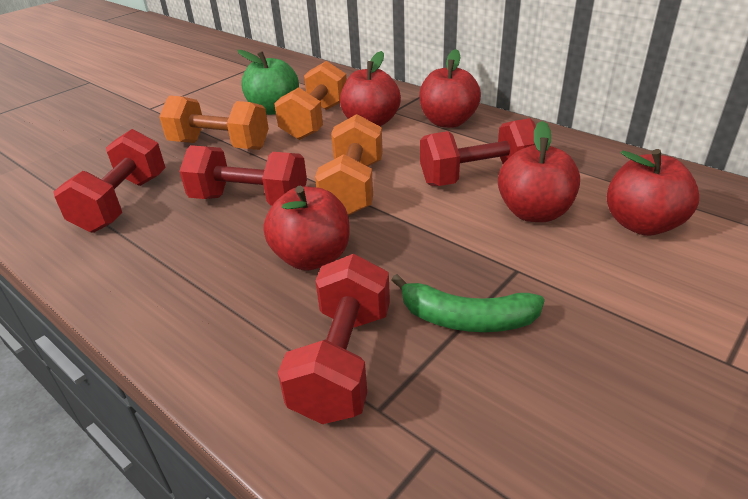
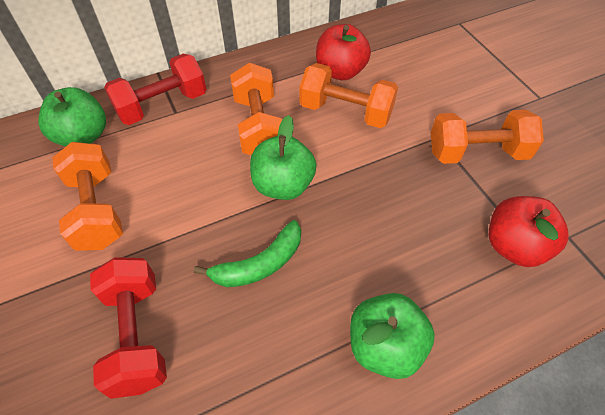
green apple: [237,50,299,115] = 1 -> [38,87,106,146] [250,115,316,200] [350,293,435,379] = 3
orange dumbbell: [159,95,269,150] [274,61,347,140] [315,114,383,216] = 3 -> [52,142,123,251] [230,63,282,155] [299,63,398,128] [431,110,544,164] = 4
red apple: [263,186,350,270] [340,51,401,126] [419,49,481,128] [498,121,580,222] [607,149,699,236] = 5 -> [316,24,371,80] [489,196,569,267] = 2
red dumbbell: [54,129,166,233] [179,145,307,206] [278,254,390,424] [420,118,536,186] = 4 -> [90,257,167,399] [104,54,207,125] = 2

